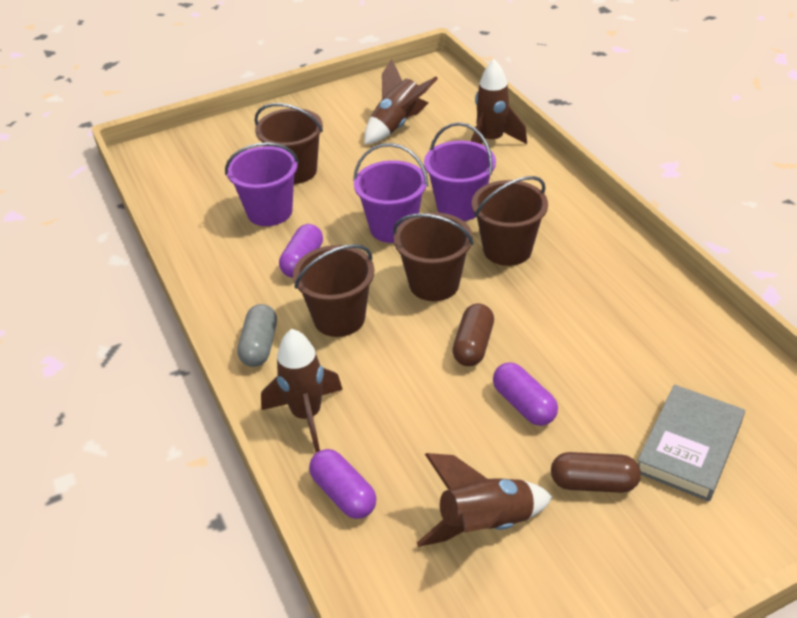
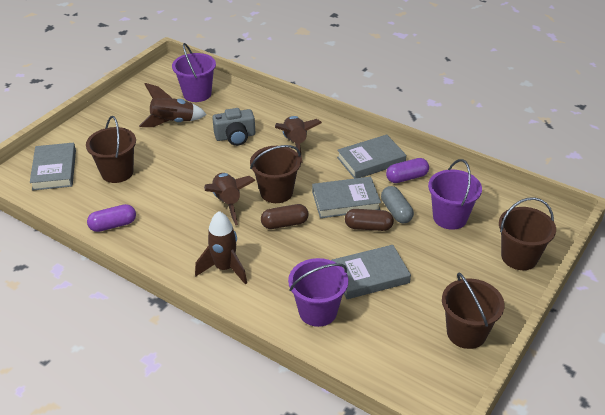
grey book: [637,384,745,502] = 1 -> [30,143,76,191] [312,177,381,218] [331,245,411,299] [337,135,406,179] = 4
grey camera: none = 0 -> [212,108,255,146] = 1
purple capsule: [279,224,323,278] [309,449,377,519] [493,362,558,426] = 3 -> [87,204,136,232] [386,158,429,183] = 2

